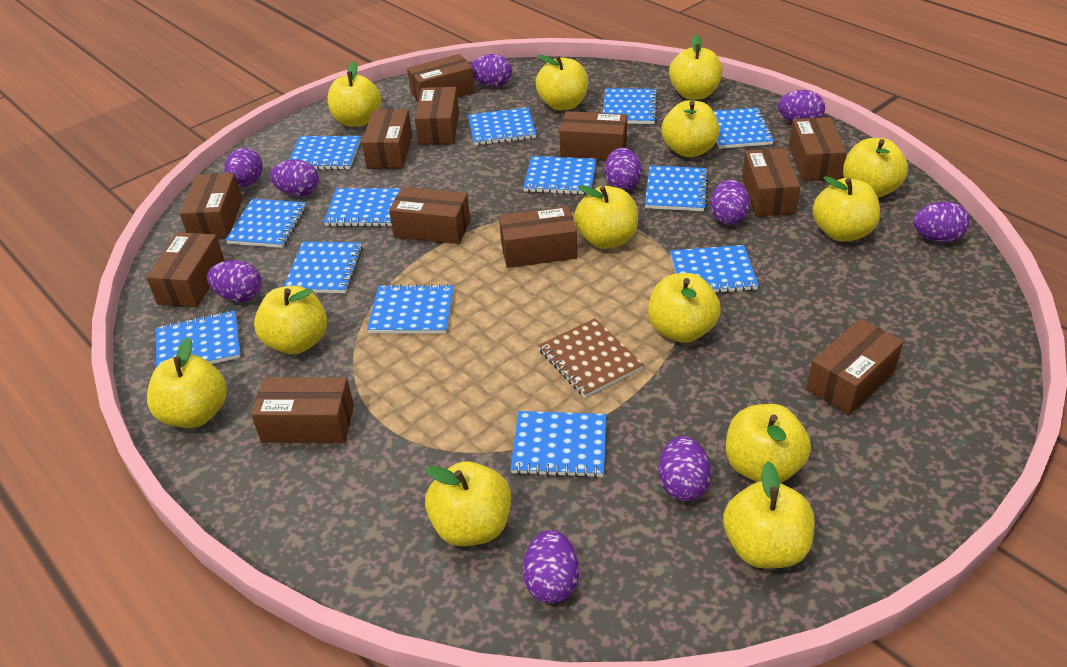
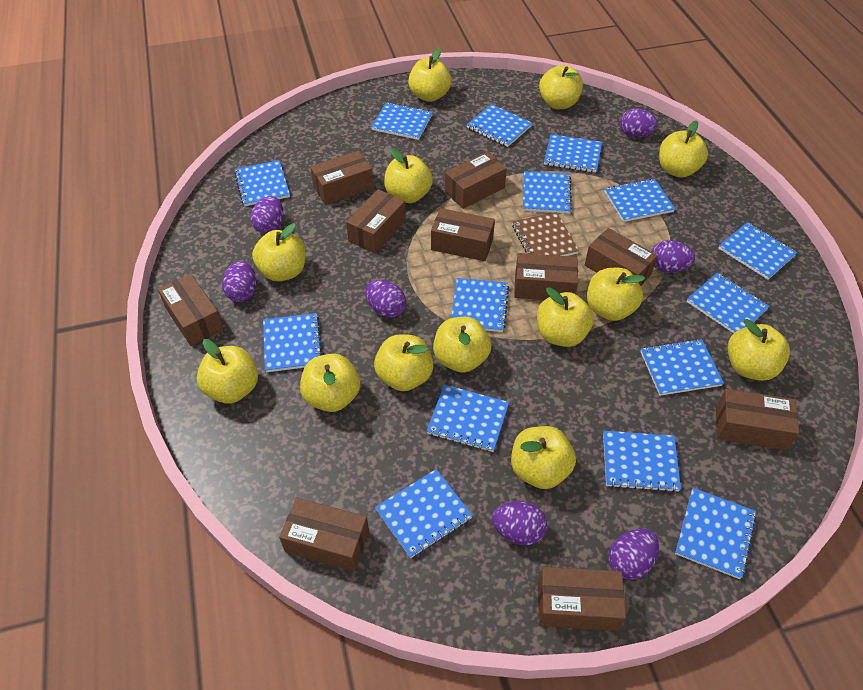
blue notebook: [156,311,240,367] [225,199,306,248] [283,242,363,293] [289,136,361,170] [324,188,401,227] [367,284,454,333] [468,107,536,145] [510,411,607,478] [523,156,596,195] [603,88,658,124] [645,165,708,211] [670,245,759,293] [713,107,774,149] = 13 -> [234,160,290,206] [263,313,322,372] [371,102,432,140] [375,469,473,558] [426,385,509,452] [451,278,509,332] [467,104,532,147] [523,171,572,214] [544,134,602,173] [603,431,681,492] [604,178,675,222] [640,339,724,396] [675,488,757,579] [687,273,770,334] [718,222,797,280] = 15
brown box: [146,232,225,307] [180,173,242,239] [251,377,354,443] [362,109,412,169] [389,187,470,244] [407,54,475,102] [415,87,459,145] [499,206,577,268] [559,111,627,160] [742,148,800,216] [789,117,847,182] [806,319,904,414] = 12 -> [158,273,224,346] [279,498,369,572] [310,151,374,205] [346,189,406,254] [431,208,495,261] [445,152,507,209] [514,253,578,300] [538,567,626,631] [585,228,658,286] [716,389,799,450] = 10
purple egg: [207,260,262,302] [224,148,263,187] [270,159,319,196] [471,54,512,87] [523,530,579,604] [605,148,642,190] [658,436,711,501] [710,179,750,225] [778,90,825,122] [913,202,969,242] = 10 -> [222,261,257,302] [250,196,283,234] [365,280,406,318] [492,501,547,545] [608,529,659,580] [620,108,658,137] [651,240,695,273] = 7

